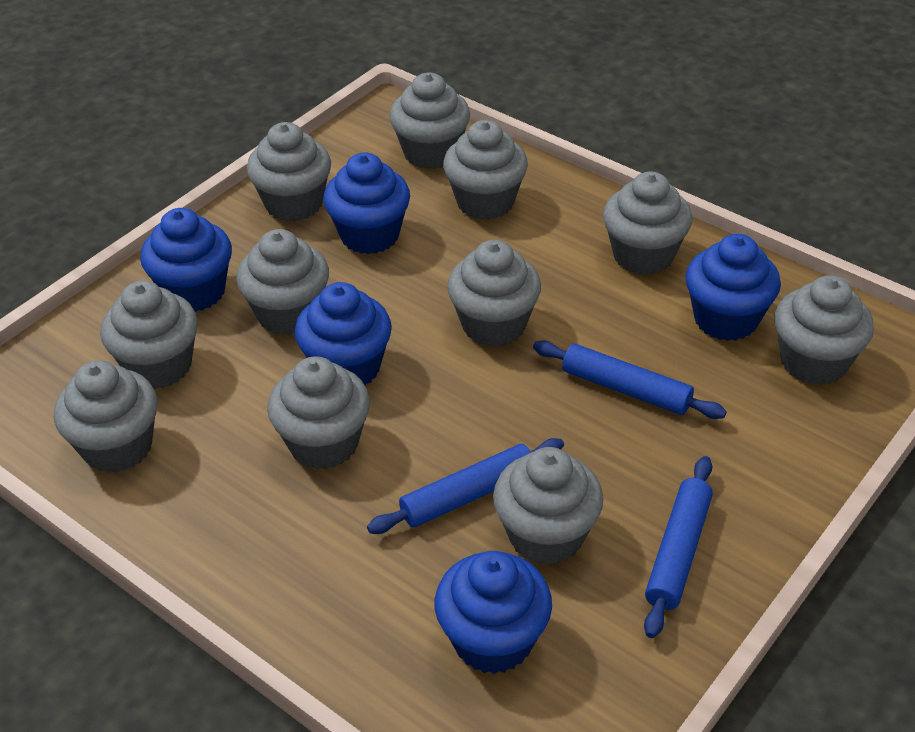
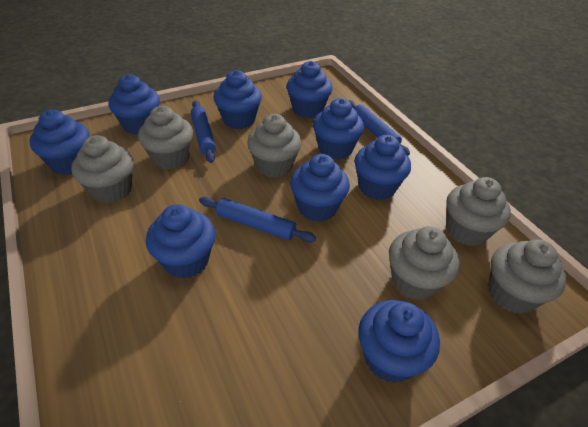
blue cupcake: [140,208,232,312] [295,282,392,385] [323,152,410,254] [435,551,552,674] [686,234,781,341] = 5 -> [30,110,90,175] [108,74,160,135] [146,204,215,279] [214,70,262,129] [287,61,333,118] [290,154,350,222] [313,98,364,160] [355,135,411,200] [358,300,440,383] = 9
grey cupcake: [54,360,158,473] [100,280,198,389] [236,229,329,335] [247,122,331,222] [267,356,370,469] [389,72,470,169] [443,120,528,220] [447,240,541,347] [493,447,603,565] [603,171,692,275] [774,275,874,385] = 11 -> [72,135,134,203] [138,106,193,170] [247,114,301,178] [389,226,459,301] [446,177,511,246] [488,239,567,314] = 6

